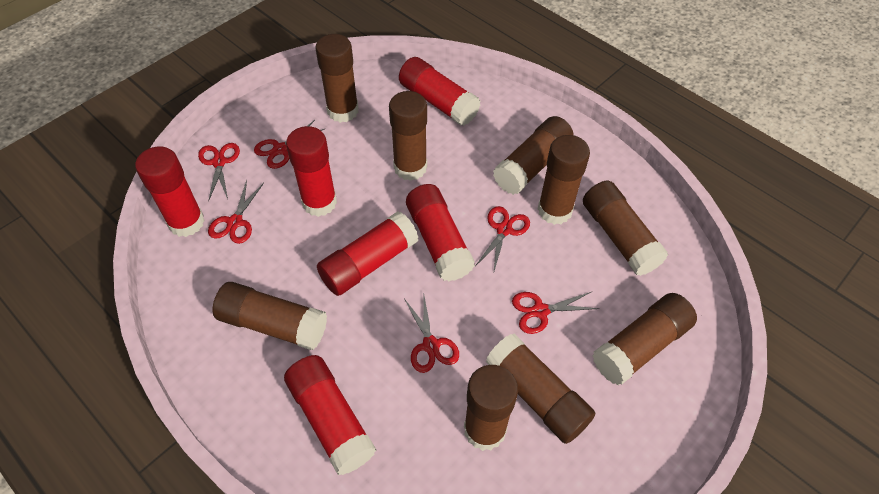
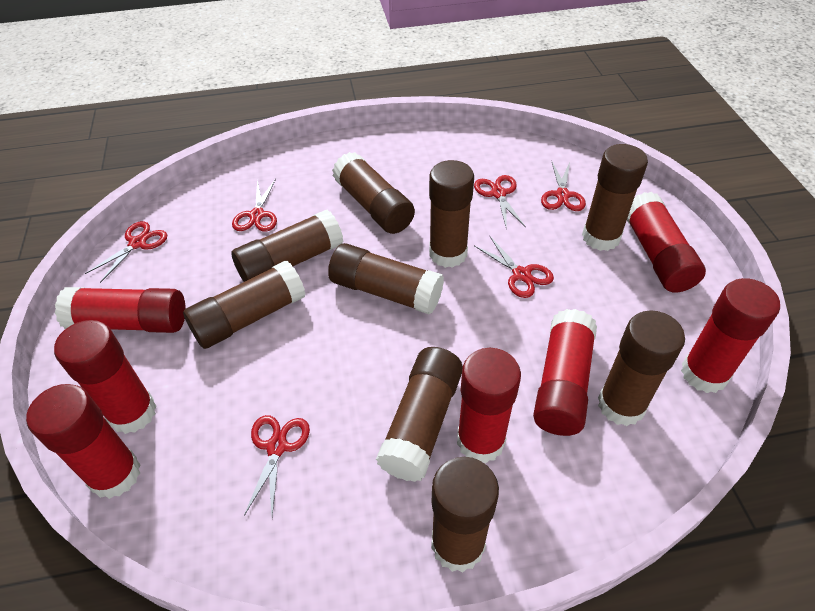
red glue stick: [135,146,205,237] [284,355,376,475] [286,126,337,217] [317,211,418,296] [399,57,480,126] [406,184,475,281] = 6 -> [26,384,140,499] [54,320,156,434] [55,287,186,333] [457,348,521,463] [533,309,597,436] [627,192,706,293] [681,278,780,393] = 7

